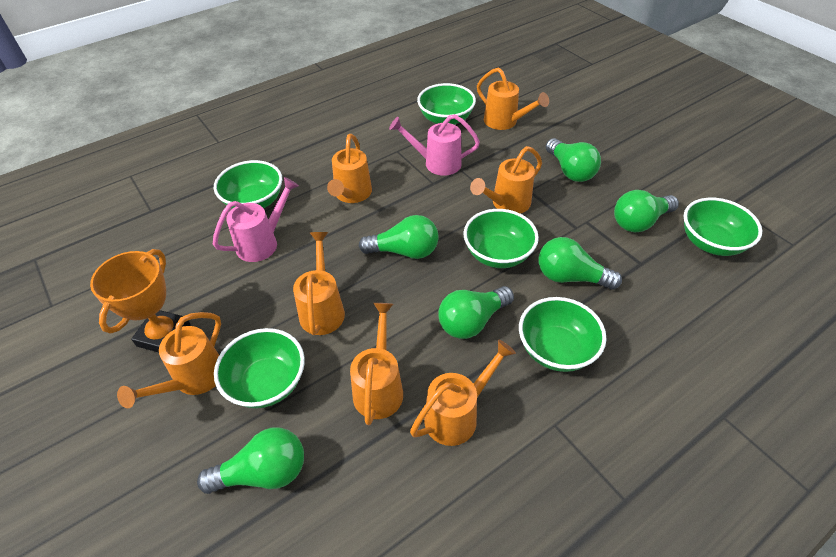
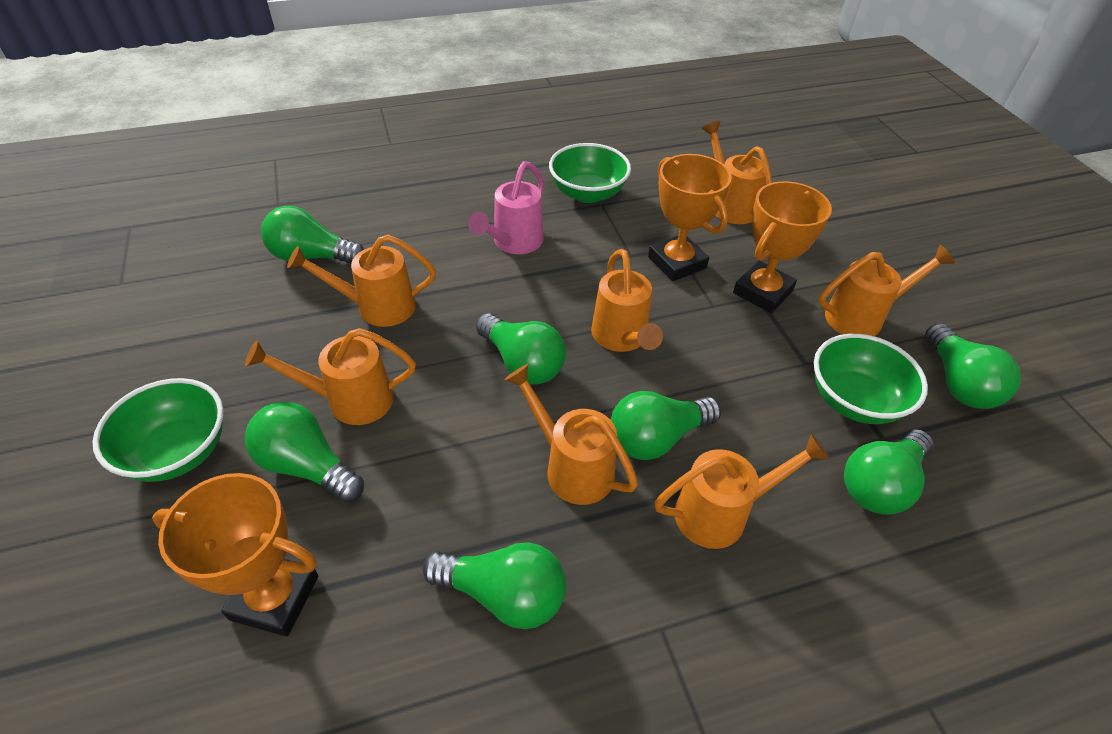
green bowl: [214,160,282,209] [214,328,305,408] [417,83,476,124] [464,209,539,268] [519,297,607,372] [684,198,762,256] = 6 -> [93,378,224,482] [549,143,631,203] [814,334,928,424] = 3
green light bulb: [197,428,304,494] [359,215,439,259] [439,286,514,339] [539,237,622,290] [546,138,601,182] [614,190,679,232] = 6 -> [245,402,364,503] [261,206,364,263] [423,542,566,629] [476,313,566,385] [611,391,721,460] [844,429,934,515] [925,323,1021,409] = 7
orange trophy: [90,249,191,352] = 1 -> [152,473,318,636] [648,154,732,281] [733,181,832,313] = 3
pink watering can: [213,177,299,262] [389,114,480,176] = 2 -> [468,161,544,254] = 1

